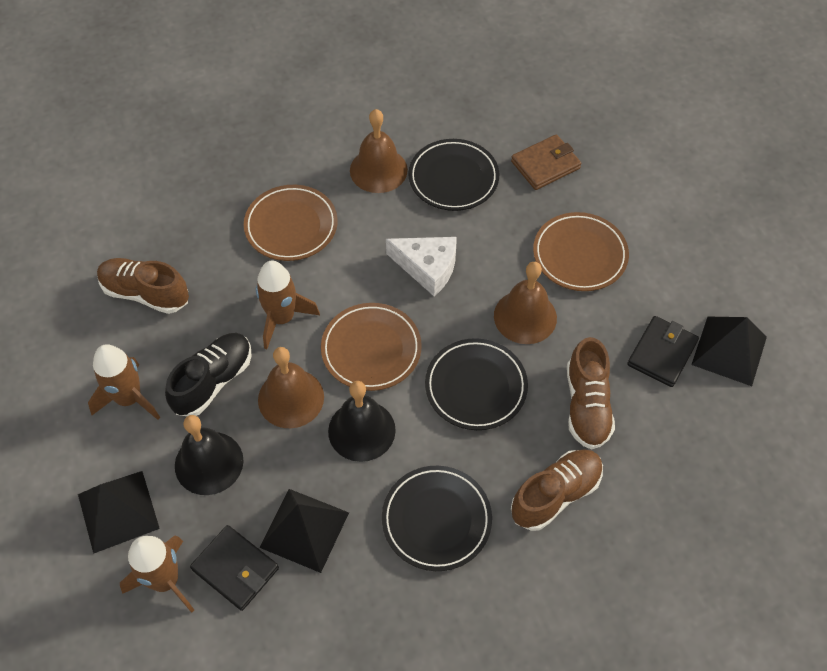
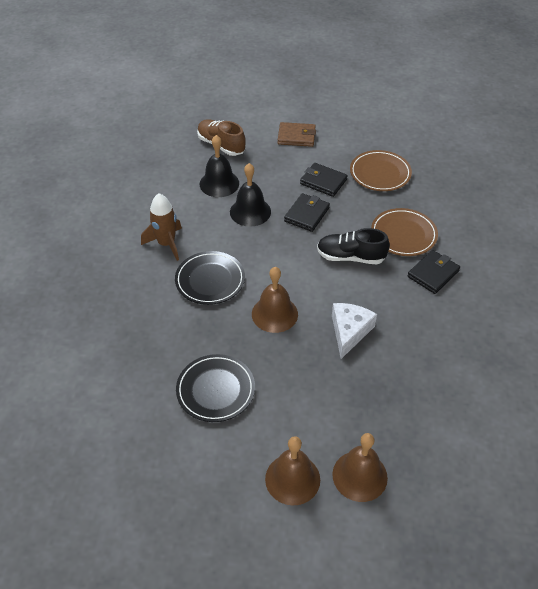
black plate: [382,466,492,571] [408,139,499,211] [425,338,528,430] = 3 -> [175,251,245,305] [176,354,255,422] = 2
black pyramid: [78,471,160,554] [259,489,349,573] [691,317,767,386] = 3 -> none = 0
black wallet: [190,525,279,611] [627,316,699,387] = 2 -> [284,193,330,232] [300,163,348,197] [407,250,460,294] = 3
brown plate: [244,185,338,261] [321,303,422,391] [533,212,629,291] = 3 -> [350,150,412,191] [371,208,438,256] = 2
brown rocket: [88,344,160,420] [120,535,194,613] [256,260,320,349] = 3 -> [141,193,182,261] = 1
brown shoe: [97,258,189,314] [511,449,603,531] [567,337,615,449] = 3 -> [197,119,246,156] = 1

